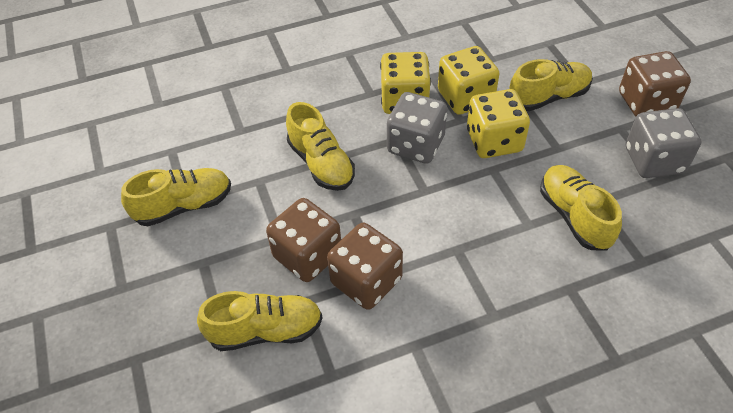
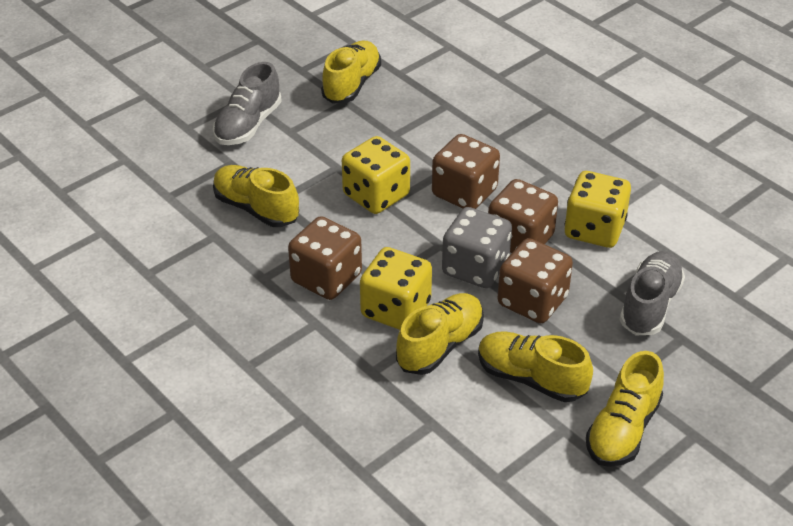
brown dice: [266,198,341,282] [327,223,403,310] [619,51,691,116] = 3 -> [288,216,362,300] [432,134,500,209] [488,179,558,253] [498,238,573,323] = 4
grey dice: [387,92,447,164] [626,108,702,178] = 2 -> [442,207,512,288] = 1
grey shoe: none = 0 -> [213,62,282,145] [620,251,685,335] = 2

